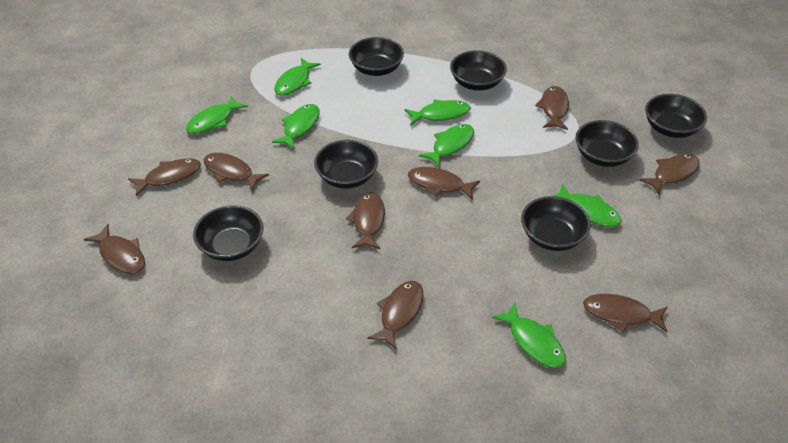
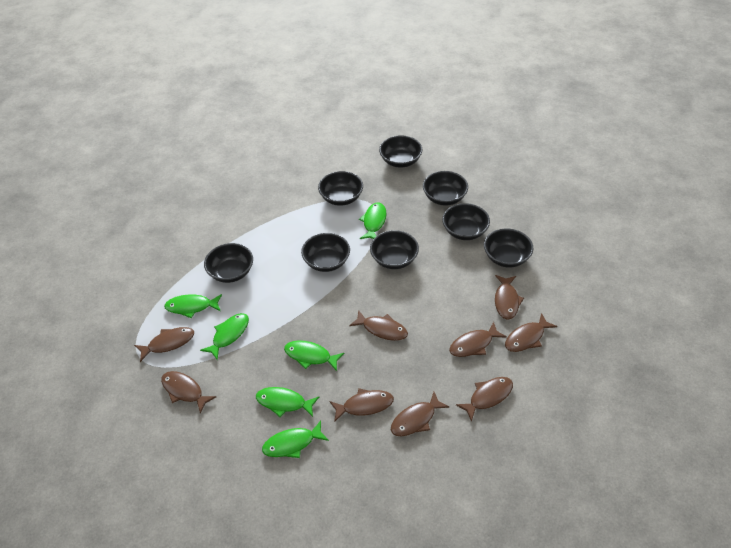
black bowl: [193,205,264,261] [314,140,378,189] [349,37,404,76] [450,50,507,90] [521,196,591,251] [575,120,639,167] [645,94,707,138] = 7 -> [204,243,253,283] [301,233,350,272] [318,171,363,206] [370,230,419,269] [379,135,422,168] [423,171,468,206] [442,203,490,240] [484,229,533,268] = 8
green fish: [186,96,248,134] [272,104,319,150] [274,58,321,96] [404,99,471,125] [419,124,474,167] [492,303,566,368] [553,183,622,227] = 7 -> [164,294,222,318] [200,313,249,360] [256,387,319,417] [262,421,329,458] [284,340,345,371] [359,202,387,239] = 6

